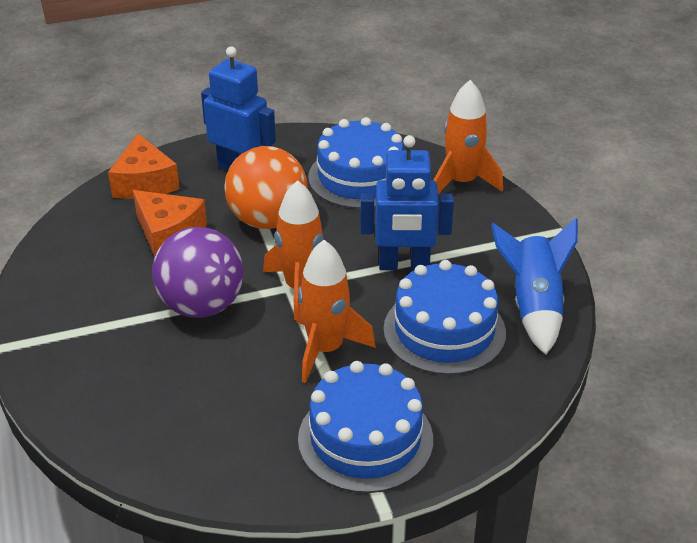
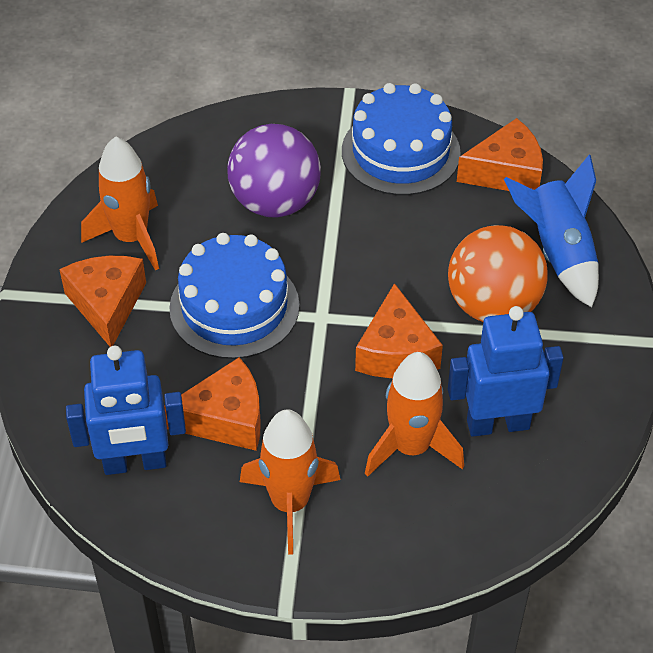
blue cake: [298,361,433,493] [308,117,404,209] [383,260,506,375] = 3 -> [169,233,299,359] [342,83,461,195] = 2
orange cheese: [108,134,180,199] [133,190,207,256] = 2 -> [59,256,146,347] [164,357,261,451] [355,283,443,378] [457,118,543,191] = 4

